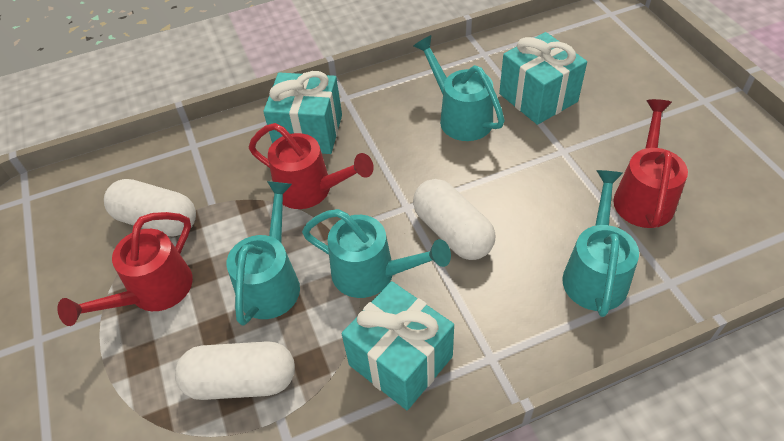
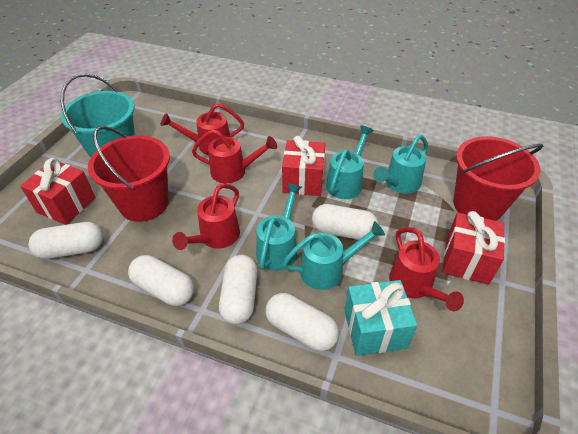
red bucket: none = 0 -> [88,126,170,222] [453,136,543,221] = 2
red gift: none = 0 -> [20,158,95,225] [282,136,325,196] [442,211,505,285] = 3
red watering can: [57,212,193,326] [249,123,374,209] [613,99,688,228] = 3 -> [160,103,244,155] [172,183,240,250] [192,129,277,183] [389,227,464,311] = 4
turquoise bucket: none = 0 -> [61,73,135,158] = 1
turquoise gift: [263,71,342,154] [342,281,454,410] [499,32,587,125] = 3 -> [344,280,418,356] = 1
white capsule: [104,179,196,237] [175,341,295,400] [413,179,495,260] = 3 -> [29,222,103,259] [128,255,194,306] [219,255,258,324] [265,293,339,351] [312,204,379,240] = 5

